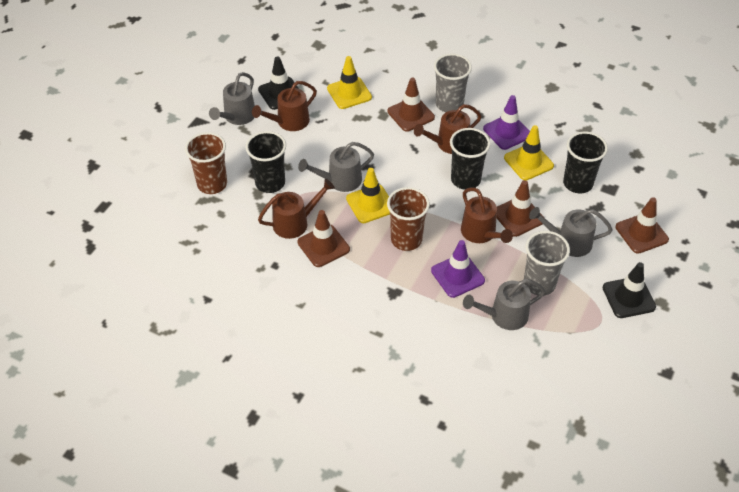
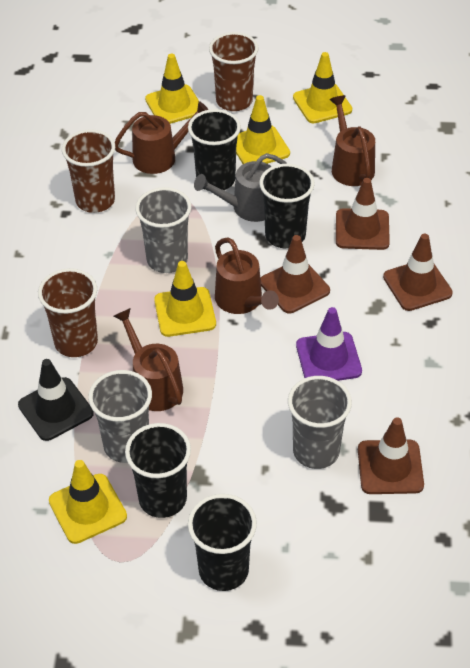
black cup: [245,131,286,193] [450,128,491,189] [563,132,608,194] = 3 -> [125,423,191,518] [188,109,241,191] [188,494,257,591] [259,164,315,248] = 4
black traffic cone: [258,56,299,110] [602,262,656,318] = 2 -> [18,359,94,441] = 1
brown cup: [185,132,227,194] [387,187,430,251] = 2 -> [38,268,98,357] [62,129,115,213] [209,32,258,111] = 3
grey cup: [434,53,472,112] [524,231,570,296] = 2 -> [88,370,152,463] [135,187,191,273] [288,376,352,469] = 3
grey watering can: [209,72,255,125] [298,142,374,192] [463,279,546,330] [529,207,613,257] = 4 -> [194,153,288,222] = 1
purple traffic cone: [431,240,485,298] [483,95,530,150] = 2 -> [296,307,362,381] = 1
yellow traffic cone: [327,56,372,109] [346,168,390,223] [504,125,554,180] = 3 -> [49,460,127,544] [145,54,199,124] [154,261,216,337] [236,95,290,164] [293,52,352,123] = 5

